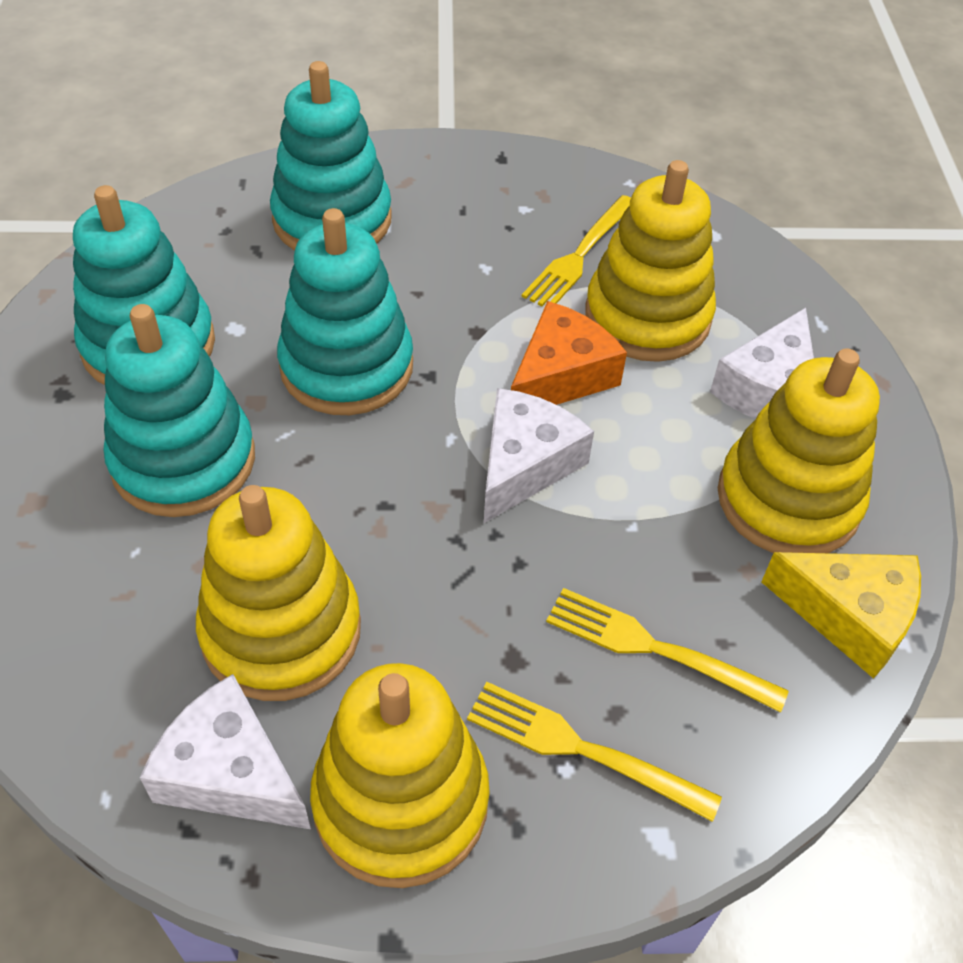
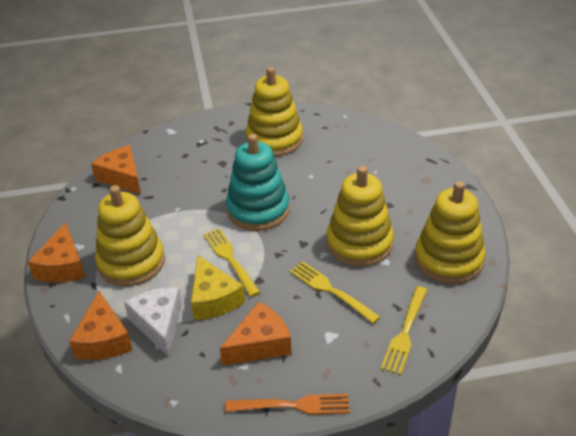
orange cheese: [511,301,627,405] = 1 -> [28,222,85,283] [69,291,132,360] [91,145,141,194] [220,302,292,365] = 4
orange fork: none = 0 -> [225,394,350,415] = 1
turquoise stacking toy: [73,185,215,385] [104,304,255,517] [270,61,392,250] [277,208,413,415] = 4 -> [226,134,290,231] = 1
white cheese: [140,674,311,829] [484,388,594,523] [710,308,814,419] = 3 -> [124,287,182,357] = 1

